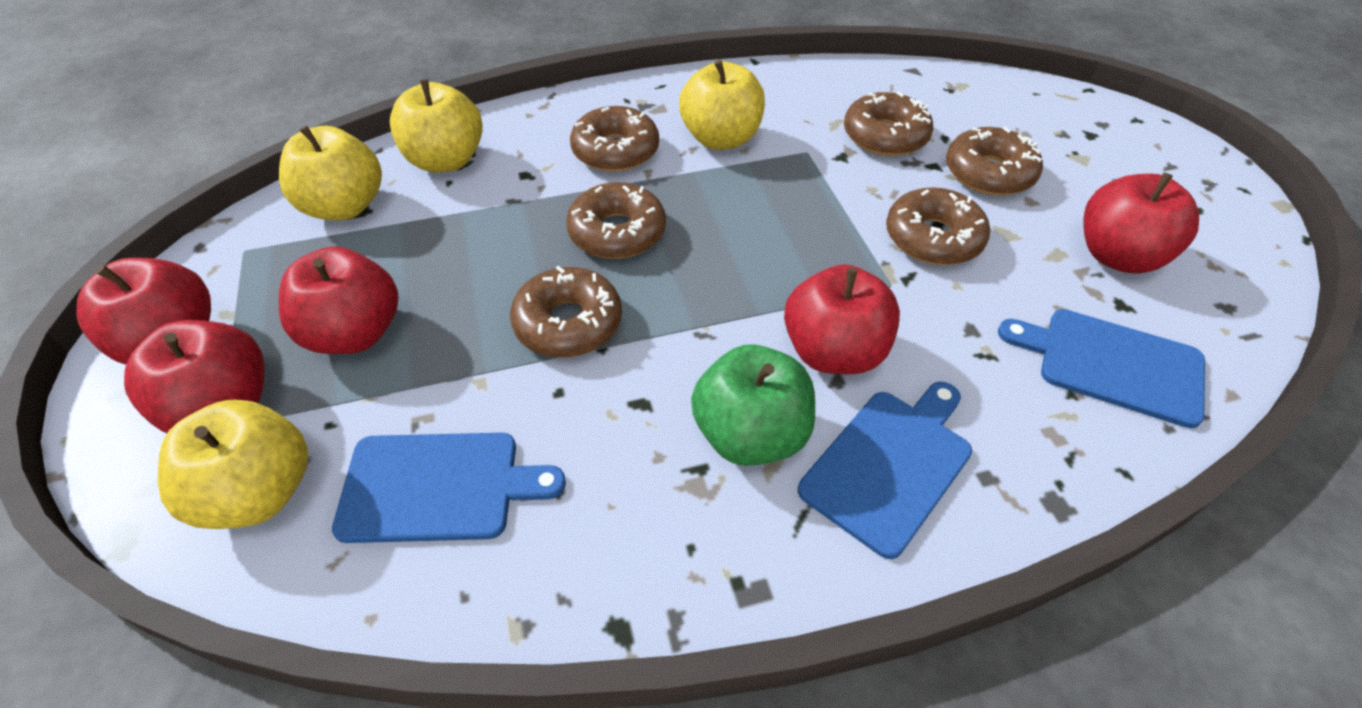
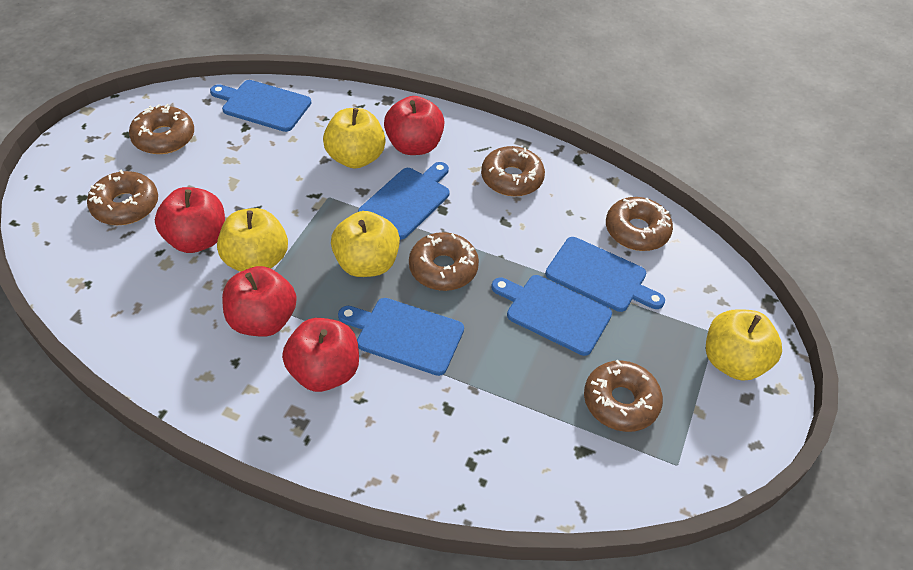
blue cutting board: [332,433,566,543] [798,382,972,559] [998,309,1205,428] = 3 -> [210,80,311,132] [338,298,464,376] [358,162,450,240] [491,275,612,356] [545,237,665,312] = 5
green apple: [691,344,815,466] = 1 -> none = 0
red apple: [76,258,211,364] [124,320,265,433] [279,247,398,354] [784,264,900,374] [1083,173,1199,274] = 5 -> [155,187,225,253] [222,266,297,337] [282,318,359,392] [384,96,444,155] = 4

